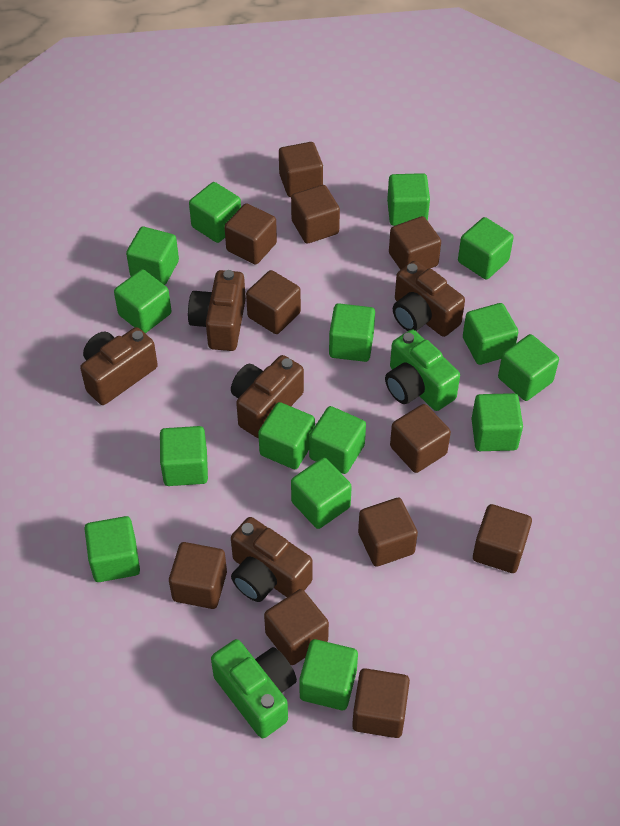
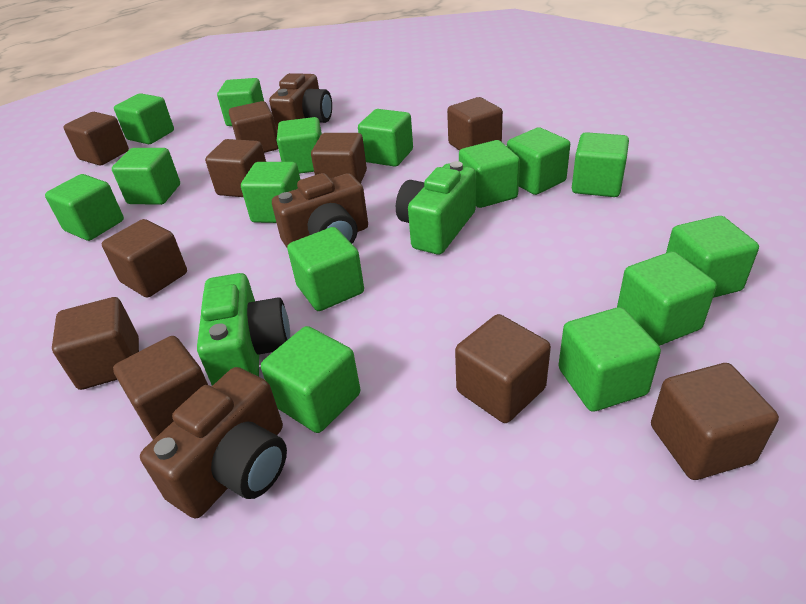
brown camera: [80,327,158,405] [188,270,246,351] [231,355,304,438] [231,517,313,602] [393,261,465,337] = 5 -> [140,367,287,519] [269,73,332,132] [272,173,368,248] = 3
brown cube: [169,542,227,609] [224,203,277,265] [246,270,301,334] [264,589,329,665] [279,142,323,197] [291,185,340,244] [352,668,410,738] [358,498,418,567] [389,216,441,270] [390,404,451,473] [473,504,532,573] = 11 -> [52,297,139,390] [64,112,129,166] [102,219,187,298] [113,336,208,440] [205,139,266,197] [229,101,278,153] [311,133,367,183] [447,97,503,151] [455,314,551,423] [651,363,779,480] = 10

